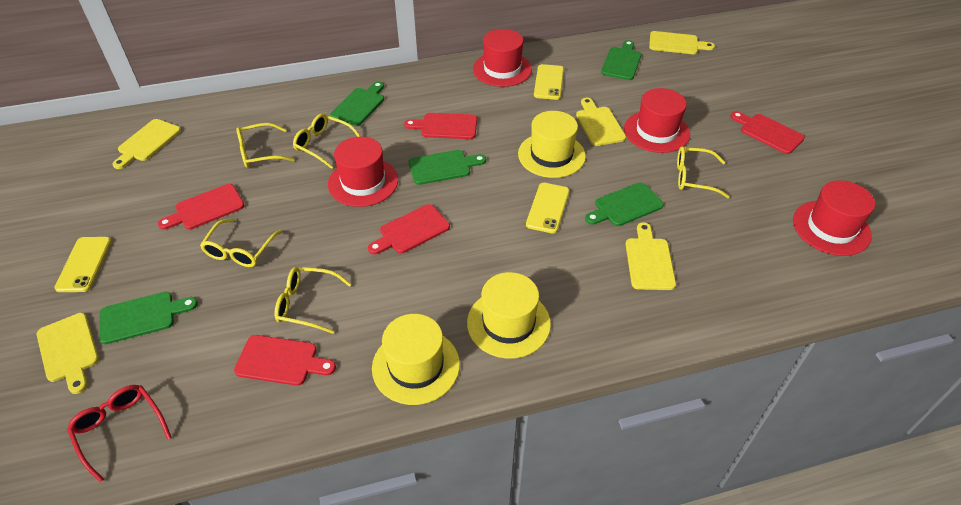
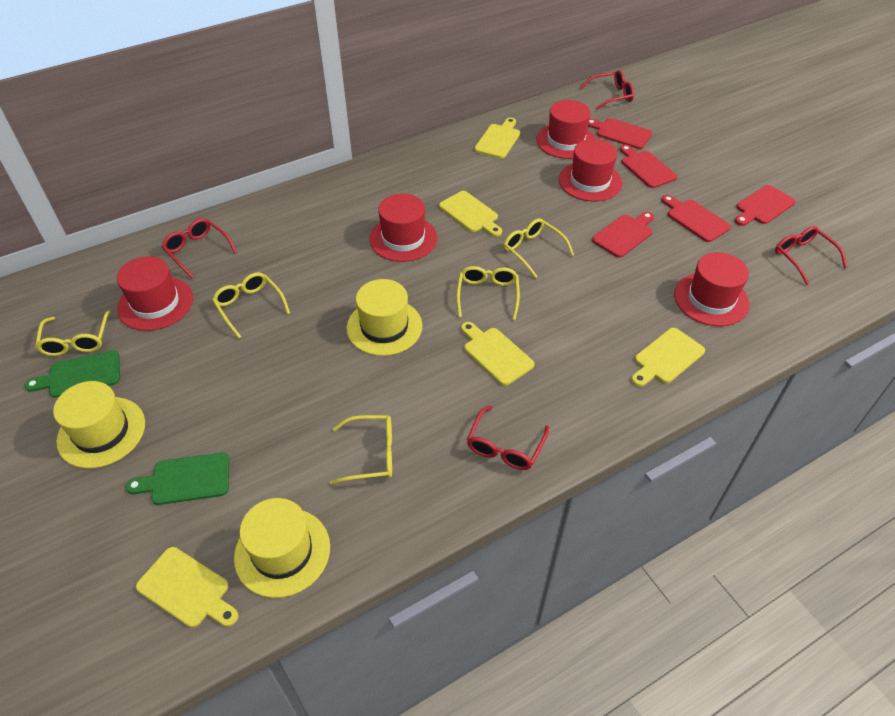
green cutting board: [99,292,198,344] [330,81,384,126] [409,150,486,185] [585,182,664,226] [601,40,641,80] = 5 -> [24,350,120,398] [126,453,229,505] = 2
red glasses: [67,385,172,483] = 1 -> [162,218,237,279] [467,405,549,470] [581,70,634,110] [775,226,847,285] = 4
red hat: [328,136,398,207] [473,29,532,87] [624,88,690,153] [793,180,875,256] = 4 -> [117,256,193,331] [369,194,437,262] [536,100,596,159] [559,139,622,202] [674,252,749,326] = 5
yellow phone: [54,237,112,292] [526,183,570,233] [534,64,564,100] = 3 -> none = 0

